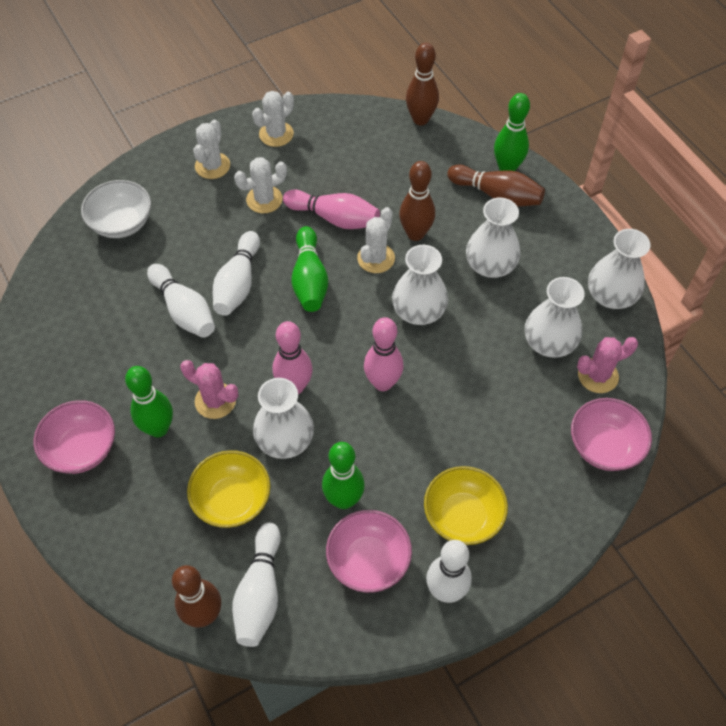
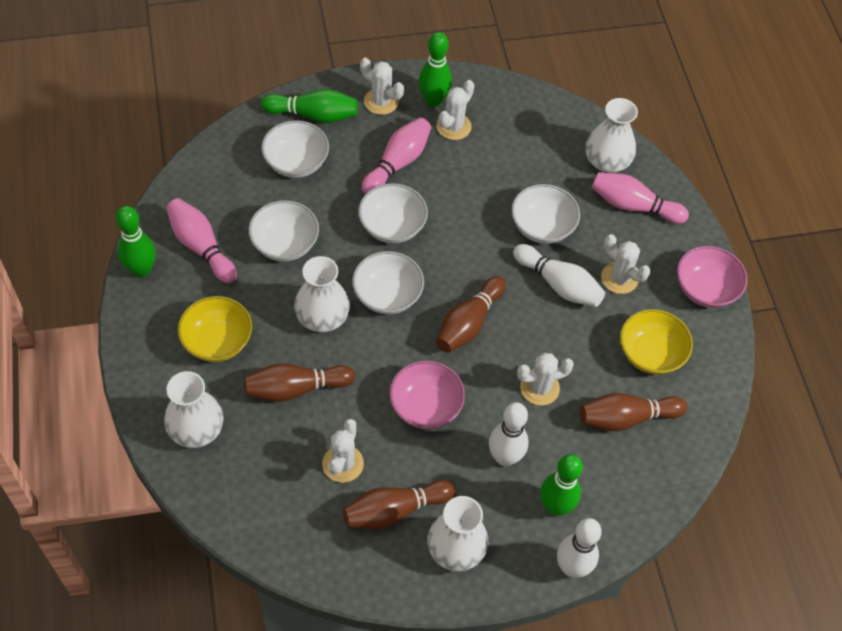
pink bowl: [34,400,115,474] [326,510,412,593] [571,398,652,471] = 3 -> [389,361,465,429] [677,246,747,308] = 2
pink cactus: [180,360,238,419] [577,337,638,393] = 2 -> none = 0
white bowl: [81,180,151,238] = 1 -> [248,200,319,261] [261,120,329,178] [352,251,424,314] [358,183,428,243] [511,184,580,244] = 5
white bowling pin: [147,264,215,338] [213,231,260,316] [232,522,281,647] [426,540,472,603] = 4 -> [489,402,529,466] [513,244,605,307] [557,518,602,578] = 3
white cactus: [194,120,230,179] [234,157,287,213] [252,91,294,147] [357,207,395,273] = 4 -> [322,419,364,483] [360,57,404,115] [437,80,474,140] [517,353,574,405] [601,234,650,294] = 5
white vase: [253,378,314,459] [392,245,448,325] [466,198,521,278] [525,277,585,358] [588,229,651,309] = 5 -> [164,371,224,448] [294,256,350,332] [427,496,488,572] [585,98,638,173] = 4

